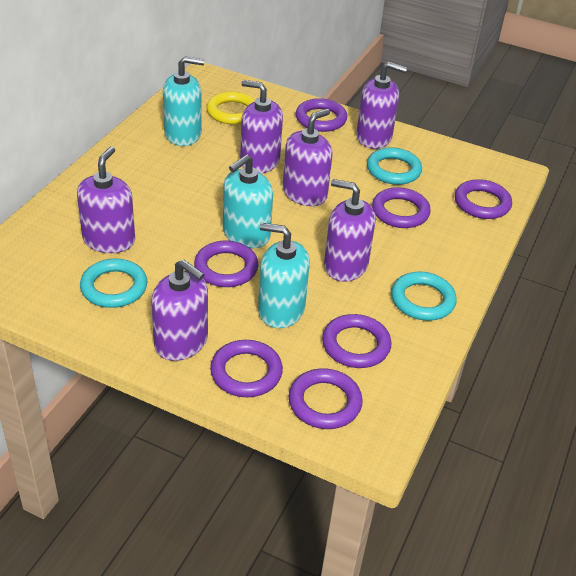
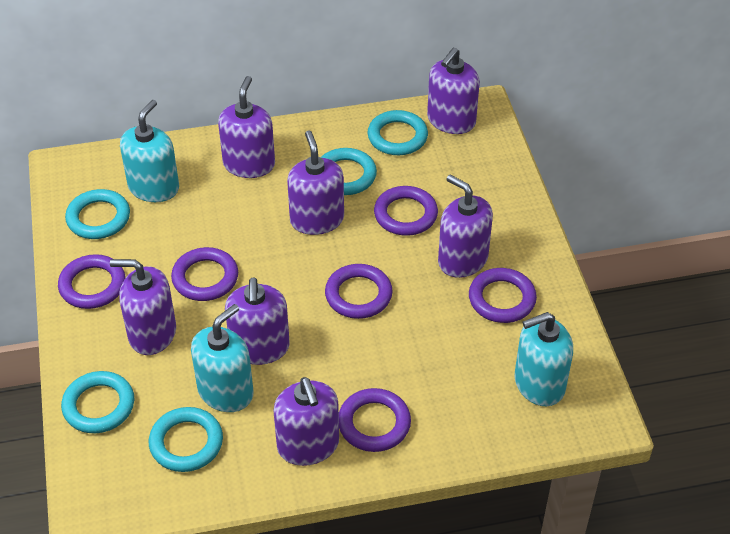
purple ring: [194,241,259,287] [210,340,283,397] [289,368,363,429] [296,98,347,132] [322,314,391,368] [372,187,431,228] [455,179,512,219] = 7 -> [58,254,125,309] [171,247,238,301] [325,264,393,319] [339,388,411,452] [374,186,438,236] [469,268,537,323] = 6
purple soap dispenser: [77,146,135,253] [151,259,208,361] [240,80,283,173] [283,109,333,206] [324,179,376,282] [356,62,407,149] = 6 -> [110,259,176,355] [218,76,275,178] [225,277,290,365] [274,377,339,466] [287,130,344,235] [427,48,480,134] [438,175,493,278] = 7
turquoise ring: [80,258,147,308] [367,147,422,185] [391,272,457,321] = 3 -> [61,371,134,433] [65,189,130,239] [149,407,223,472] [321,148,377,195] [368,110,428,155] = 5
yellow ring: [207,91,255,124] = 1 -> none = 0

